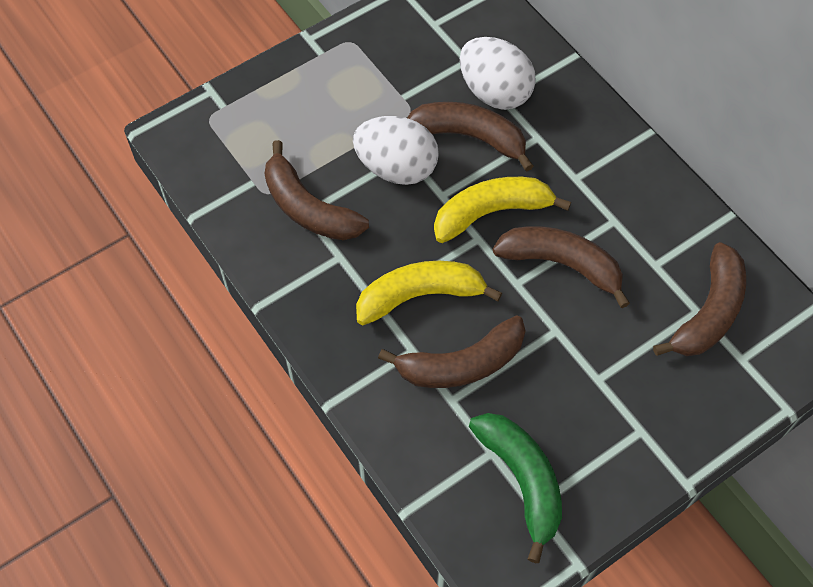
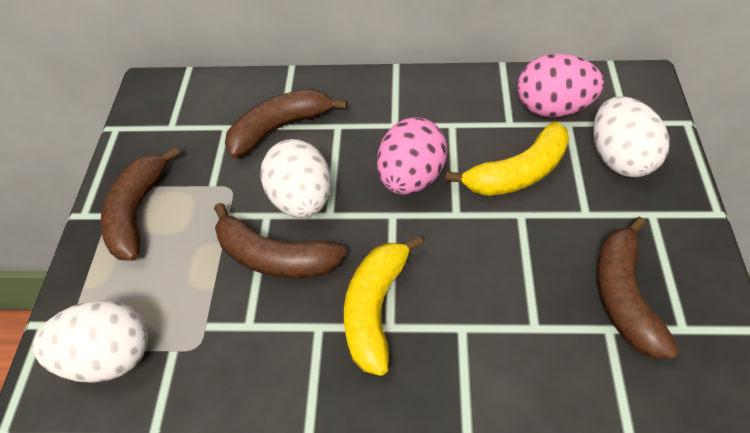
brown banana: [265,140,369,240] [378,315,526,388] [407,102,534,171] [493,226,630,308] [653,242,746,356] = 5 -> [100,147,180,261] [214,203,346,279] [225,89,347,159] [597,216,679,359] = 4
green banana: [469,413,562,563] = 1 -> none = 0
pink egg: none = 0 -> [377,117,448,195] [517,54,604,117] = 2
white egg: [353,116,439,185] [460,37,536,110] = 2 -> [33,300,148,383] [261,139,331,218] [593,96,670,178] = 3

